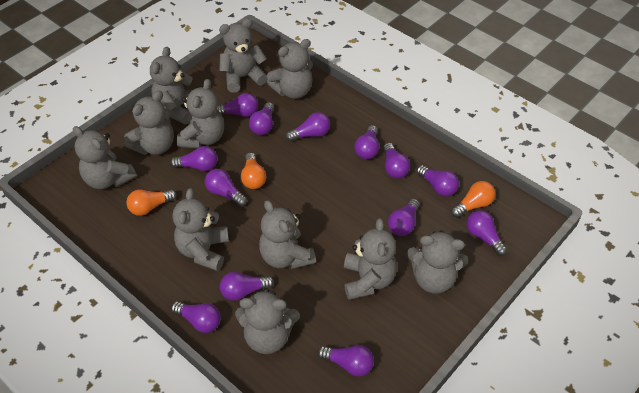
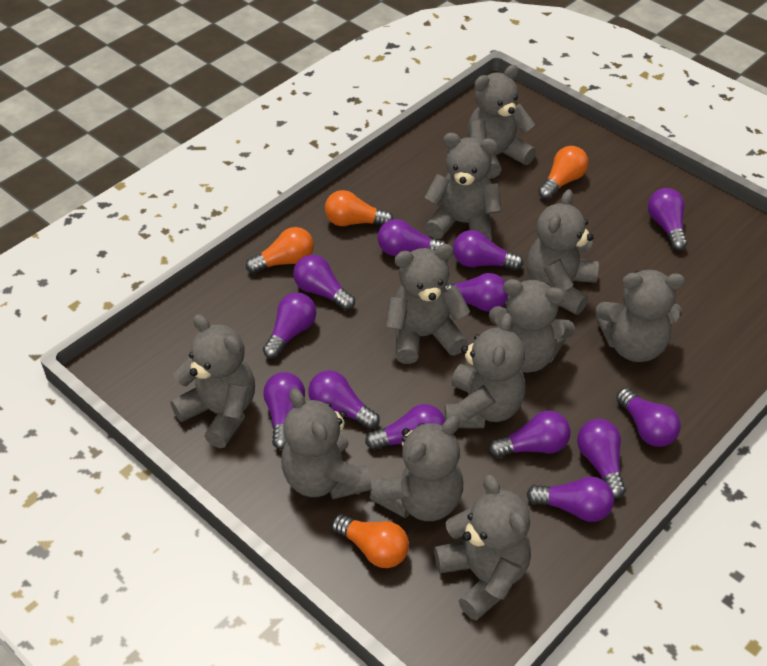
orange light bulb: [127,189,177,216] [241,153,266,189] [451,181,495,218] = 3 -> [246,227,314,274] [325,190,393,226] [331,514,409,568] [538,146,588,199] = 4

